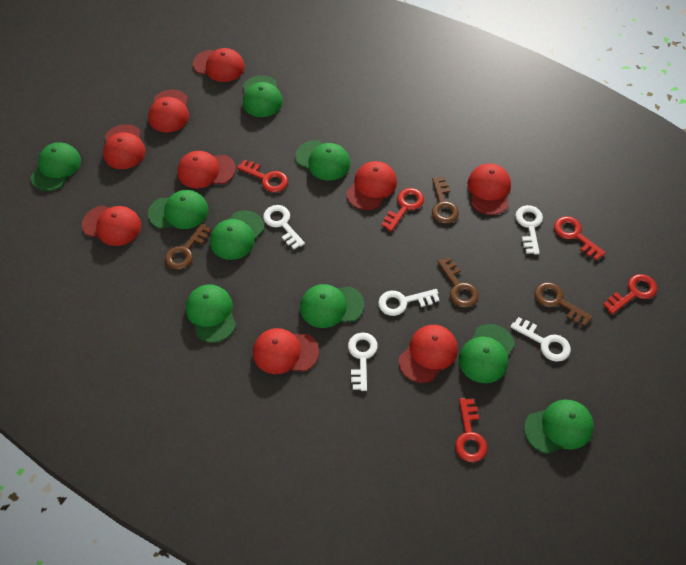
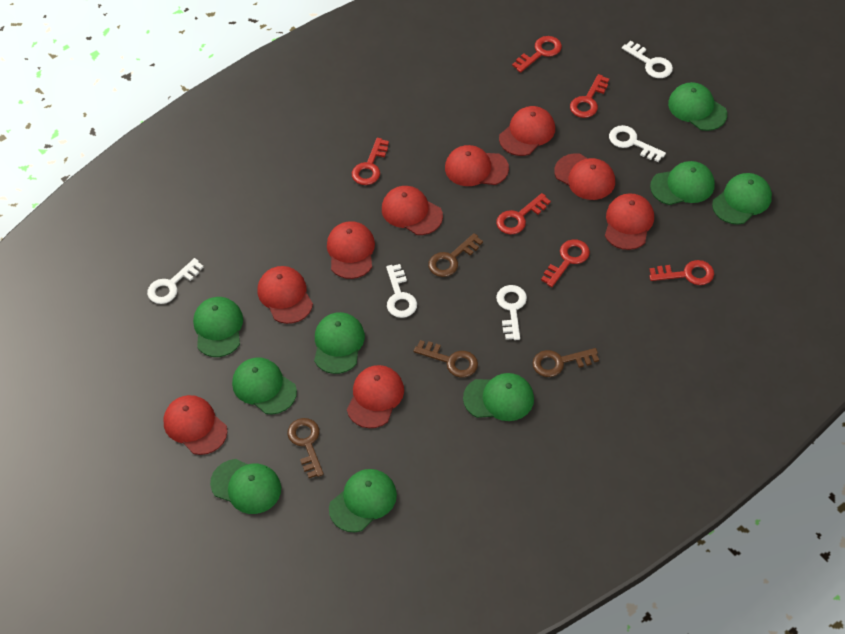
red key: [237,160,288,192] [381,188,424,232] [455,398,487,462] [554,216,606,260] [603,274,657,314] = 5 -> [352,138,389,185] [496,193,551,235] [512,36,562,73] [541,239,590,287] [570,74,609,118] [649,260,714,285] = 6

